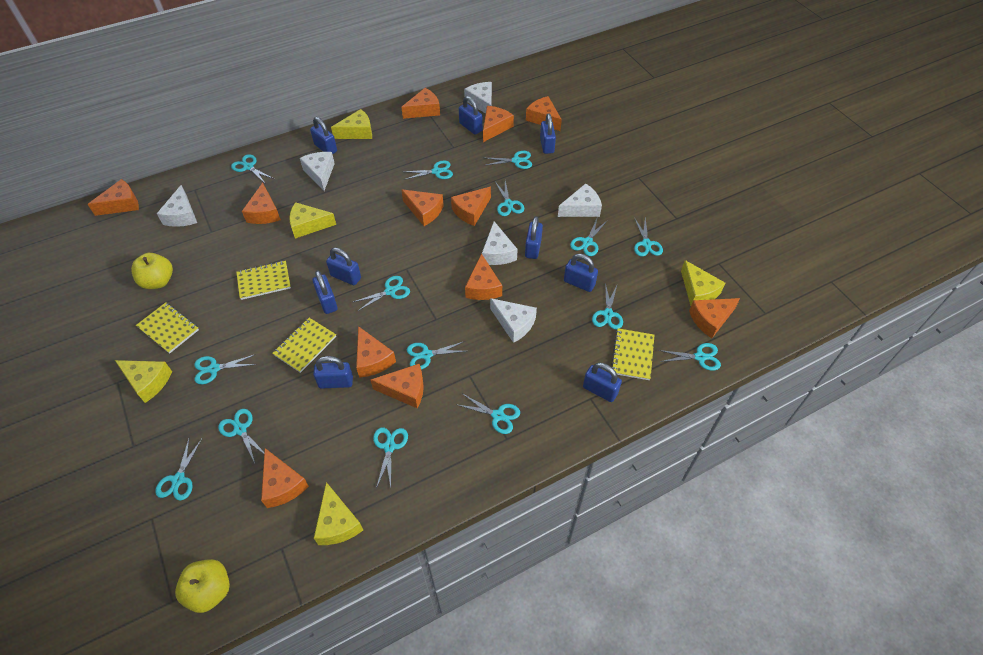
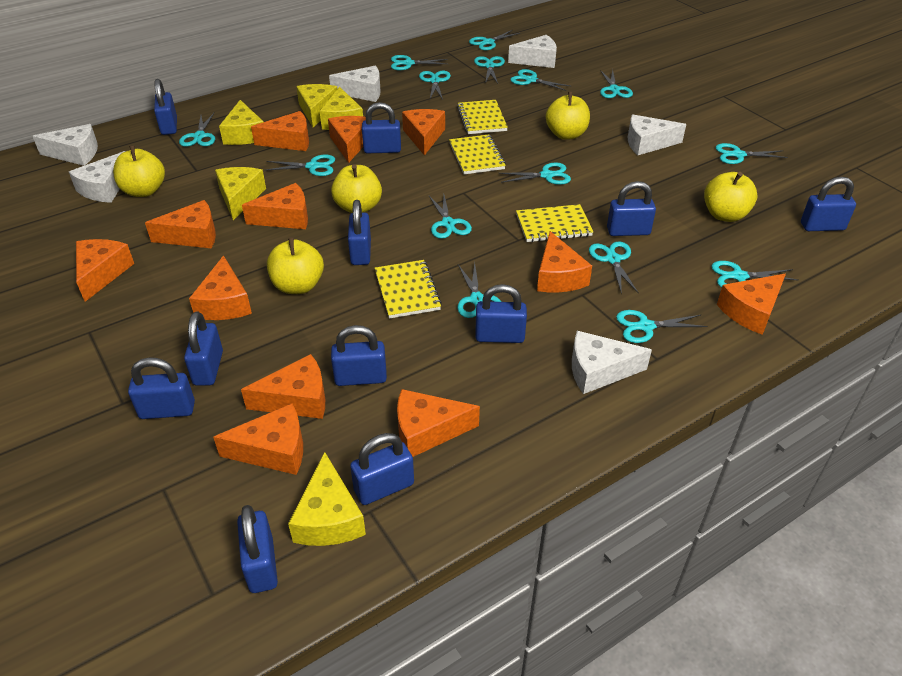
blue padlock: [310,117,337,154] [312,270,338,314] [313,356,353,389] [326,248,361,285] [459,96,483,135] [525,216,543,259] [540,114,556,154] [564,254,598,292] [583,363,622,402] = 9 -> [128,357,195,419] [154,79,177,135] [184,312,223,386] [237,505,278,593] [331,325,387,386] [348,200,371,265] [350,433,414,505] [362,102,401,153] [475,284,527,343] [607,181,656,236] [801,177,856,231] = 11
yellow apple: [131,253,173,289] [175,559,230,613] = 2 -> [113,145,165,197] [267,237,324,294] [331,164,382,213] [546,91,590,140] [704,172,758,222] = 5

